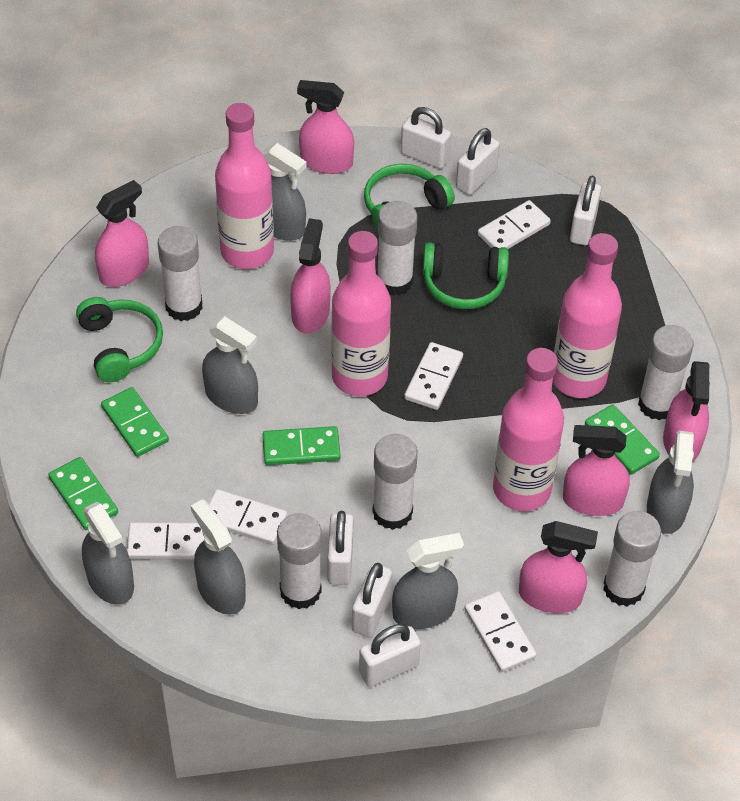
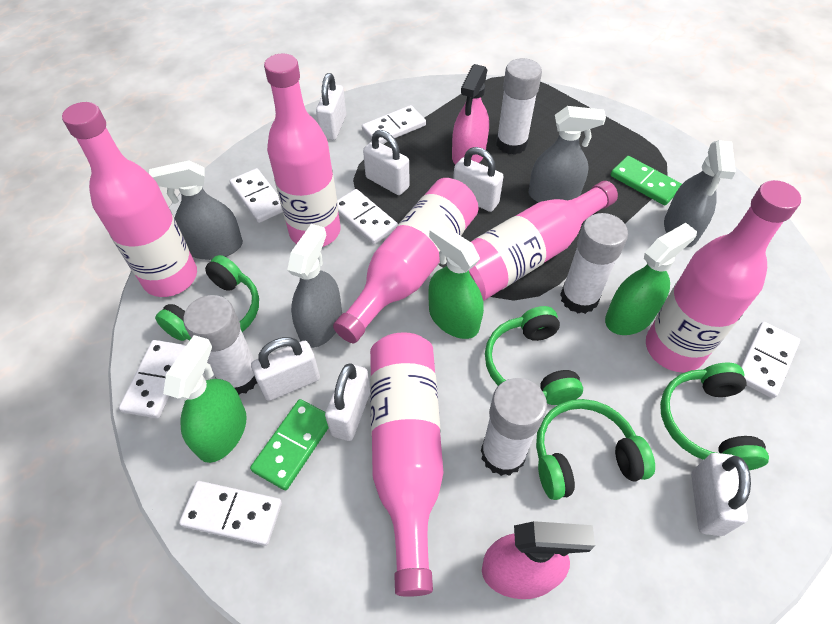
green domino: [48,457,118,530] [101,387,169,457] [263,426,341,465] [585,404,660,474] = 4 -> [250,399,328,490] [611,156,682,205] = 2
green headphones: [76,297,163,382] [364,164,455,230] [422,242,509,309] = 3 -> [155,255,259,341] [485,306,583,405] [536,399,655,500] [660,363,769,470] = 4
green spray bottle: none = 0 -> [163,335,247,463] [428,223,484,339] [605,223,697,335] = 3
grey spray bottle: [82,502,134,605] [191,499,246,615] [202,316,258,414] [262,143,307,241] [392,533,464,629] [647,431,694,534] = 6 -> [149,160,243,260] [287,224,342,348] [528,106,606,202] [664,140,736,248] = 4
pink bottle: [215,103,274,269] [331,231,391,396] [493,348,564,511] [553,233,622,398] = 4 -> [62,102,197,297] [264,53,341,247] [333,178,479,343] [370,332,443,597] [469,181,618,301] [646,180,801,372] = 6
pink spray bottle: [95,180,149,287] [290,218,331,333] [297,80,354,174] [519,521,598,613] [563,425,630,516] [663,361,710,462] = 6 -> [452,64,489,165] [482,521,595,599] = 2
white domino: [127,522,204,560] [209,489,287,545] [404,342,463,410] [464,591,536,672] [478,200,551,249] = 5 -> [119,340,186,419] [179,481,282,546] [229,168,283,223] [337,189,398,245] [362,105,426,144] [740,322,800,399] = 6
white glue stick: [158,226,203,321] [277,513,322,609] [372,434,418,530] [377,201,417,295] [603,511,661,606] [638,325,694,420] = 6 -> [183,295,257,394] [481,378,547,476] [496,58,542,155] [560,213,628,314] = 4

